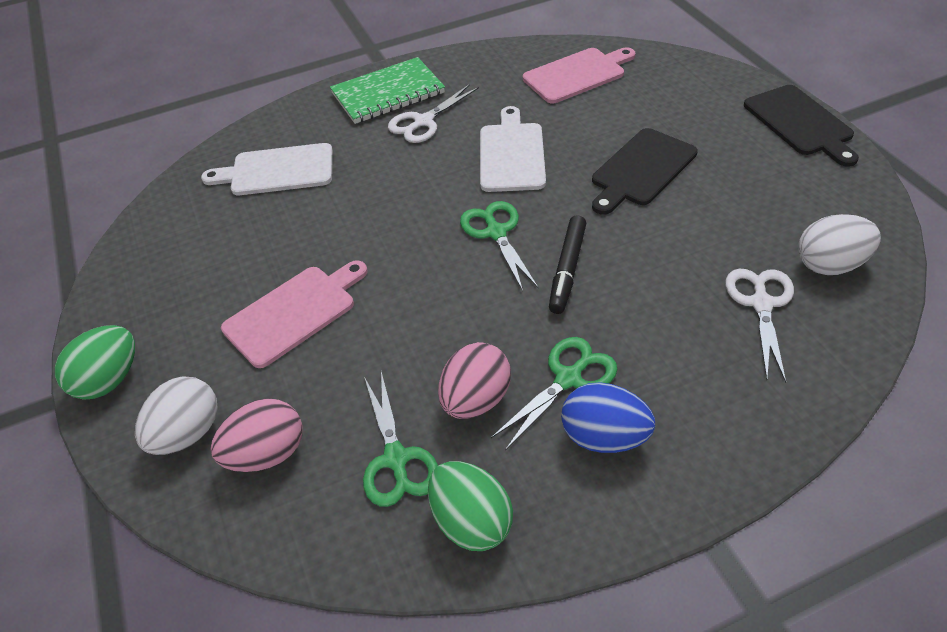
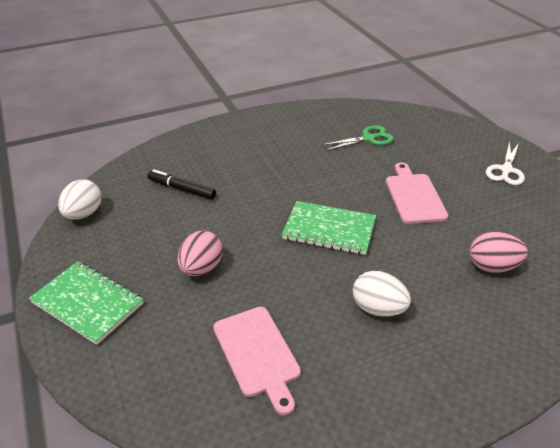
black cutting board: [592,128,698,215] [744,85,859,167] = 2 -> none = 0
blue egg: [561,382,655,453] = 1 -> none = 0
green egg: [55,325,135,400] [428,461,513,551] = 2 -> none = 0
green notebook: [330,57,445,124] = 1 -> [29,261,143,345] [282,201,376,255] = 2
green scissors: [363,372,438,507] [460,201,538,291] [491,337,617,451] = 3 -> [322,125,394,151] = 1
white cutting board: [201,143,333,195] [480,106,546,192] = 2 -> none = 0
white scissors: [388,84,479,143] [725,268,794,383] = 2 -> [486,141,525,185] = 1

